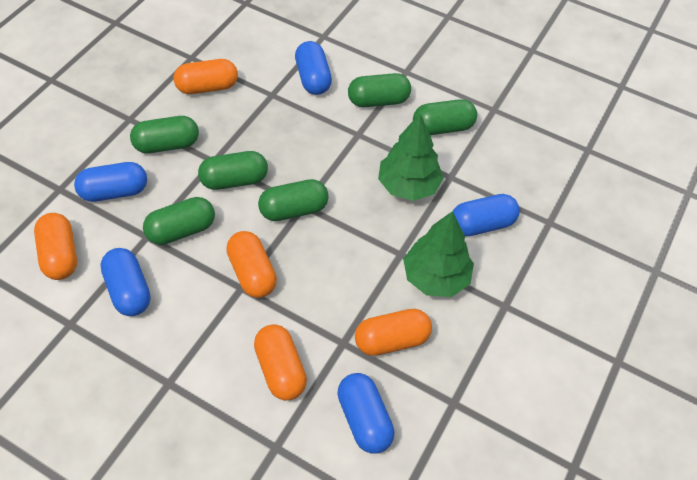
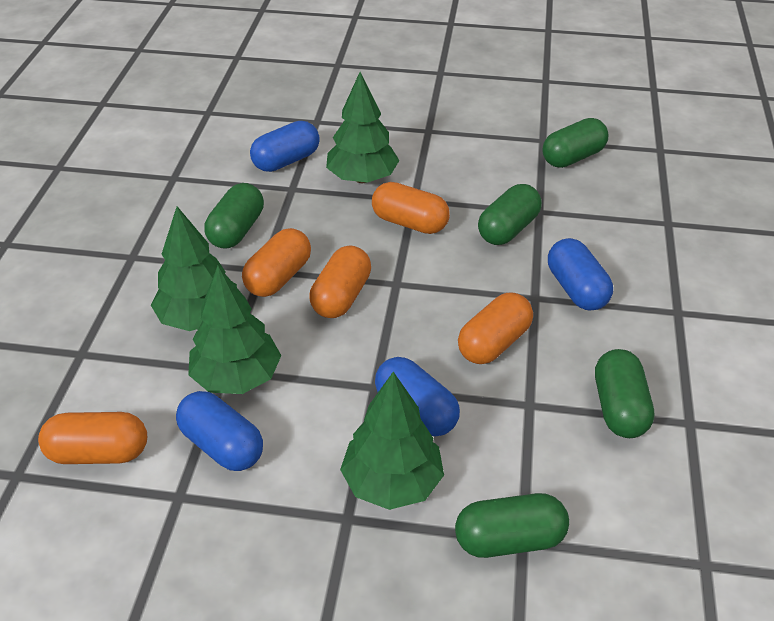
blue capsule: [74,162,147,202] [100,248,151,316] [295,41,332,95] [337,373,394,454] [453,194,520,236] = 5 -> [176,391,263,471] [250,121,320,172] [375,357,460,436] [548,238,613,311] = 4
green capsule: [130,116,199,153] [143,197,215,245] [198,151,268,190] [258,179,329,221] [348,73,411,107] [413,99,477,135] = 6 -> [204,183,264,249] [455,493,569,558] [478,184,542,245] [543,118,608,168] [595,349,654,438] = 5
green tree: [378,114,444,201] [403,211,474,297] = 2 -> [151,206,237,331] [188,266,282,394] [326,72,400,183] [340,372,444,510] = 4

